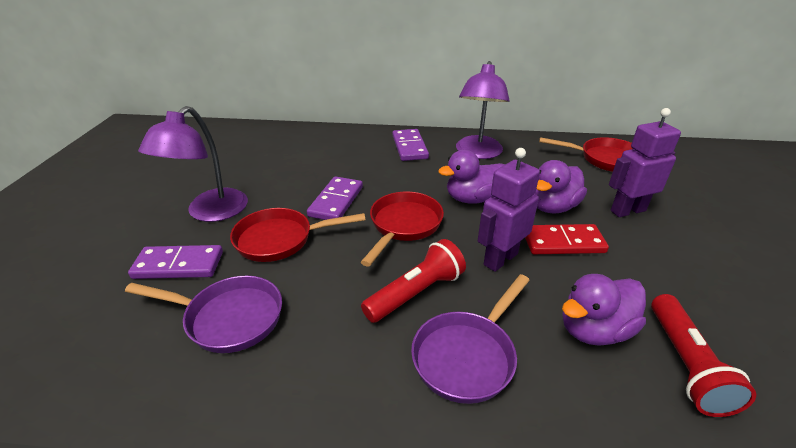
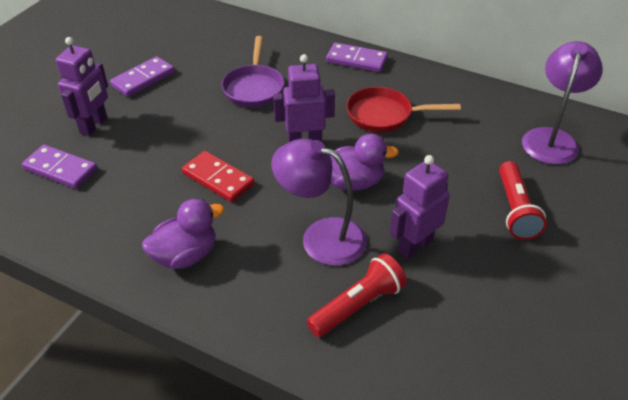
purple duck: [438,150,505,204] [535,160,587,214] [562,274,646,346] = 3 -> [142,199,224,269] [330,134,399,191] = 2
purple pan: [125,276,282,353] [411,274,530,404] = 2 -> [222,36,285,108] = 1
purple robot: [478,148,540,272] [609,108,681,217] = 2 -> [56,37,108,136] [273,54,335,143] [390,155,450,259] = 3
red pan: [230,208,365,262] [361,192,444,267] [539,137,633,172] = 3 -> [346,87,461,132] = 1

